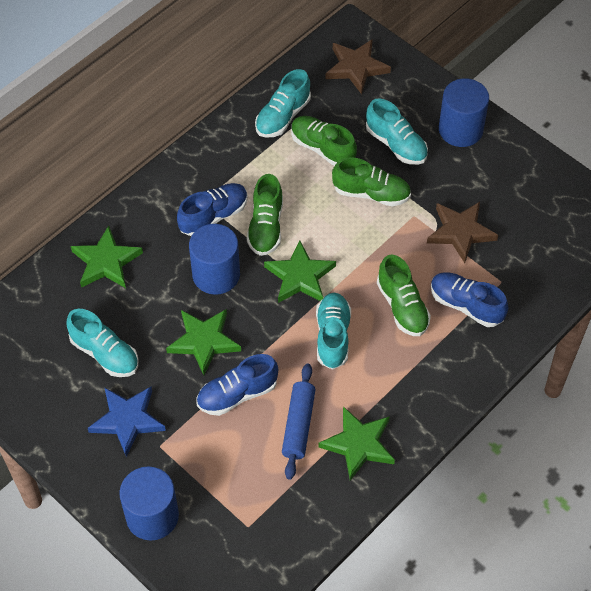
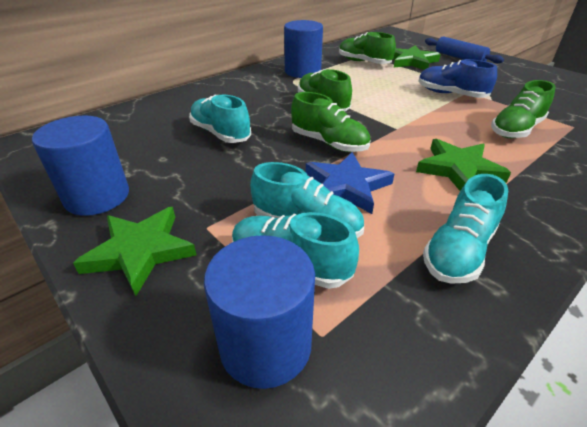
blue shoe: [177,183,248,236] [197,354,278,416] [431,272,508,327] = 3 -> [419,59,497,98] = 1
brown star: [326,39,391,94] [427,202,498,263] = 2 -> none = 0
green star: [71,226,143,288] [166,309,241,375] [264,240,336,303] [318,406,395,481] = 4 -> [73,207,196,296] [393,45,441,70] [416,139,511,191] = 3

